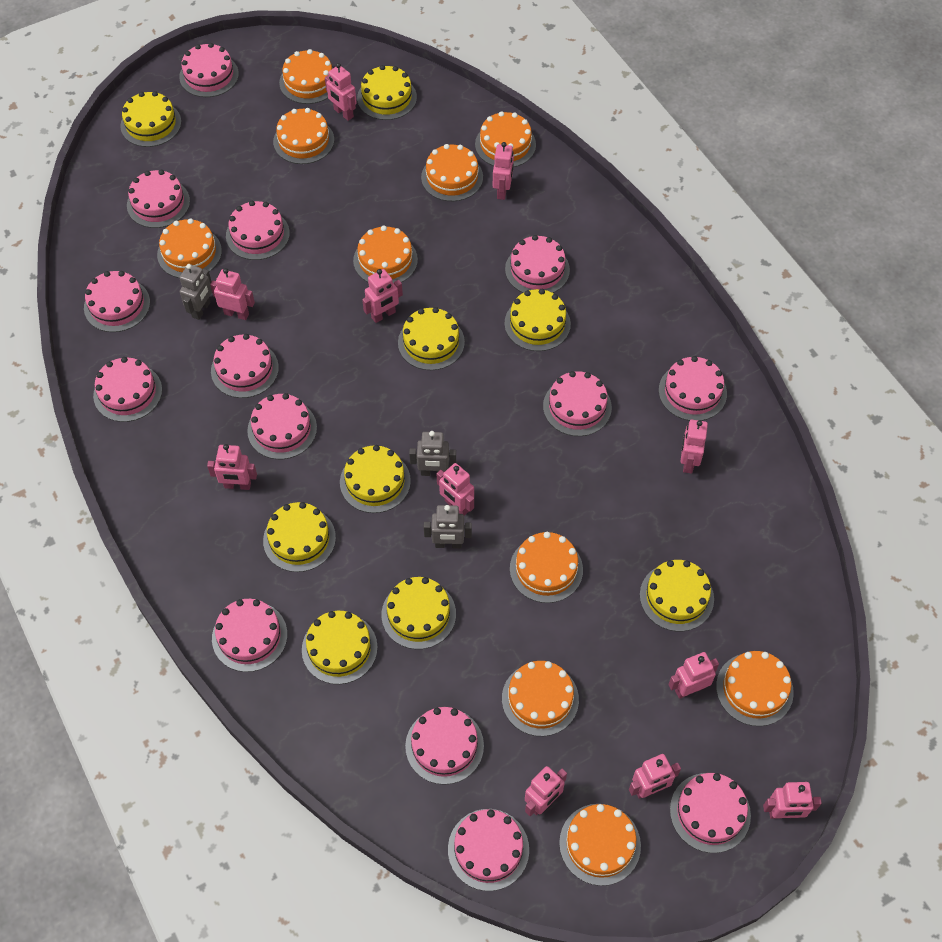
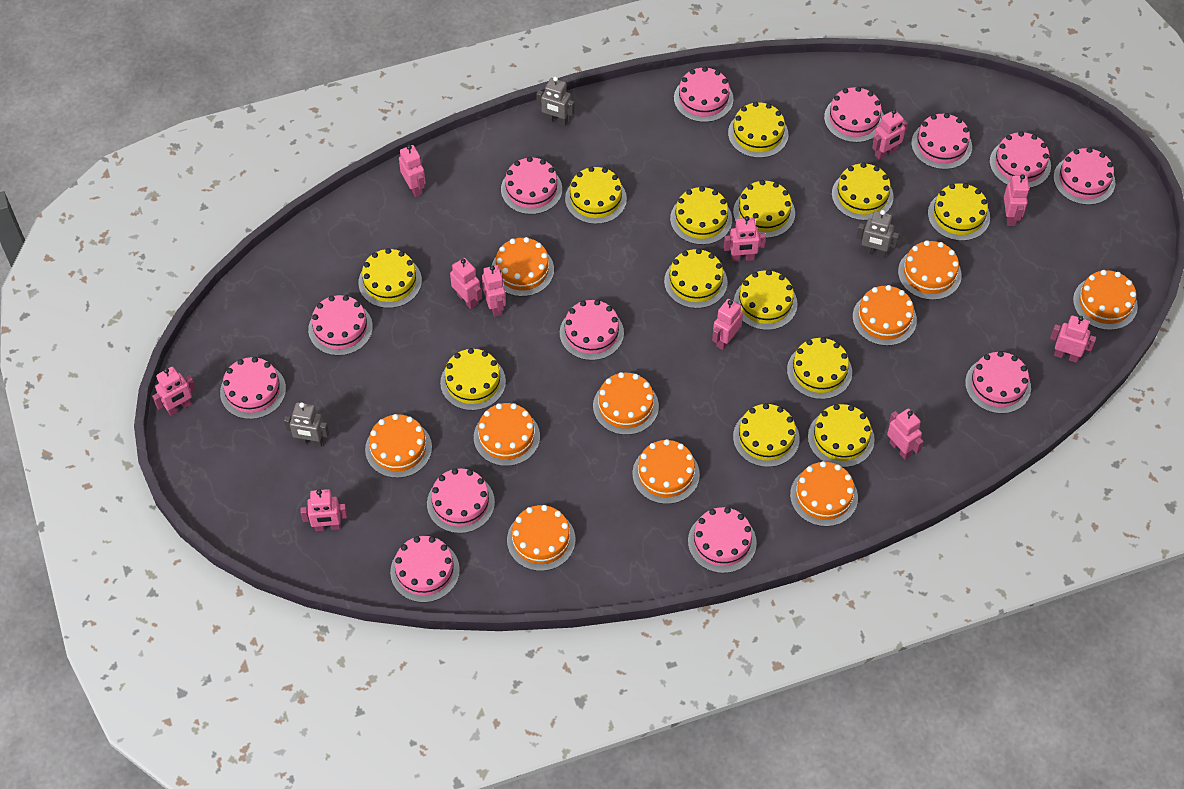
pink cake: [84,271,150,332] [93,357,162,422] [127,170,190,228] [179,43,239,97] [211,334,279,398] [212,599,287,672] [226,201,290,260] [247,393,317,459] [405,707,484,785] [448,809,529,891] [505,235,570,293] [543,371,612,436] [659,356,727,421] [670,773,751,853] = 14 -> [220,357,286,419] [308,295,373,356] [390,536,460,603] [427,468,495,533] [501,157,562,214] [560,300,624,360] [674,67,733,122] [688,507,757,573] [824,87,884,143] [911,113,972,170] [965,351,1031,414] [990,131,1051,188] [1053,148,1115,205] = 13
yellow cake: [120,91,181,147] [263,502,336,572] [302,611,378,684] [340,445,411,513] [357,65,417,120] [382,577,456,649] [398,307,465,370] [504,289,571,351] [640,560,714,631] = 9 -> [358,248,422,308] [440,348,506,411] [565,166,627,224] [664,249,728,309] [670,186,732,245] [728,102,788,158] [733,180,795,238] [733,403,800,467] [734,270,797,330] [787,337,852,399] [808,404,875,467] [832,163,894,221] [928,183,990,241] = 13

